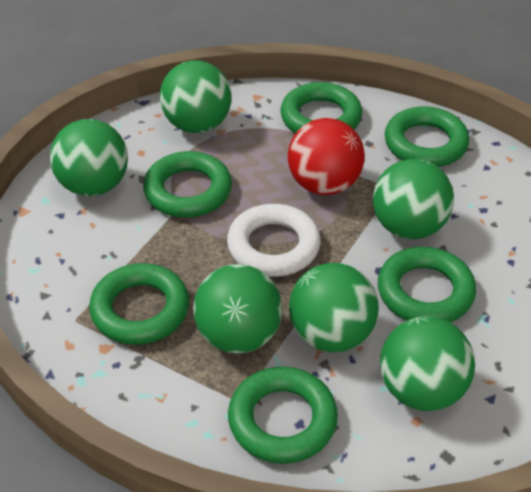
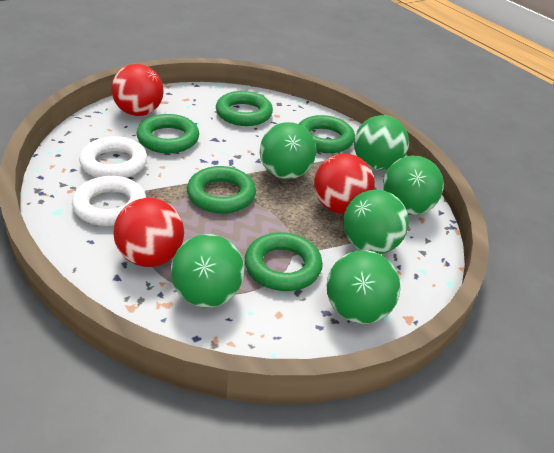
green ring: [89,263,189,345] [143,151,232,218] [228,367,338,464] [280,82,362,133] [378,247,476,323] [385,106,469,167] = 6 -> [137,114,199,154] [187,166,256,214] [216,91,273,126] [245,232,323,291] [299,115,355,153] = 5
red ball: [288,118,365,195] = 1 -> [111,64,164,116] [113,198,184,267] [314,154,375,214] = 3
white ring: [227,204,321,277] = 1 -> [72,176,146,226] [79,136,147,178] = 2

